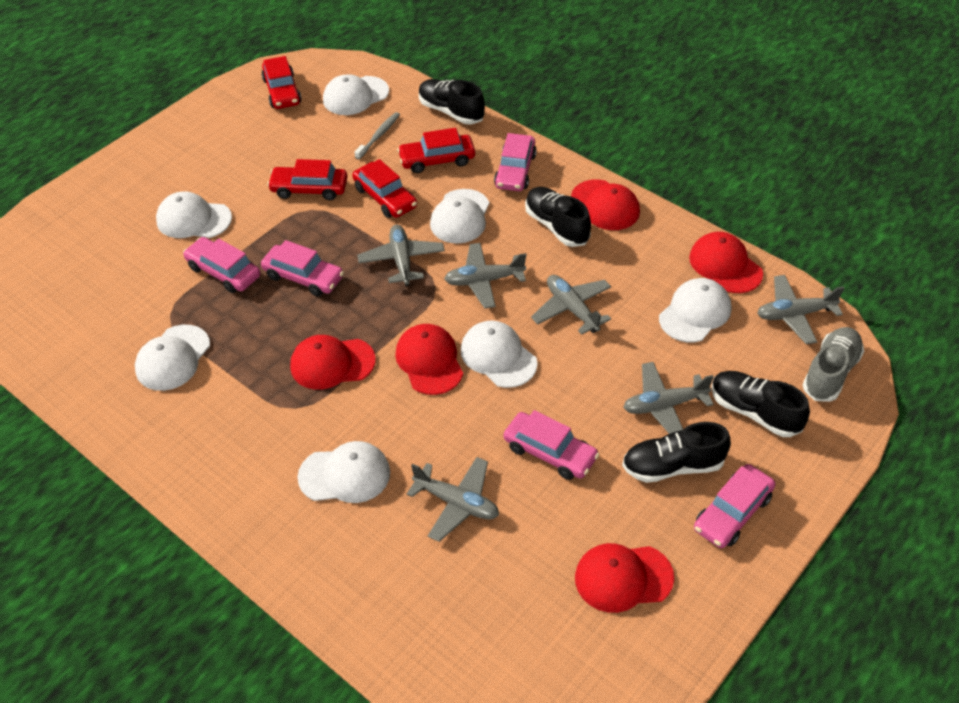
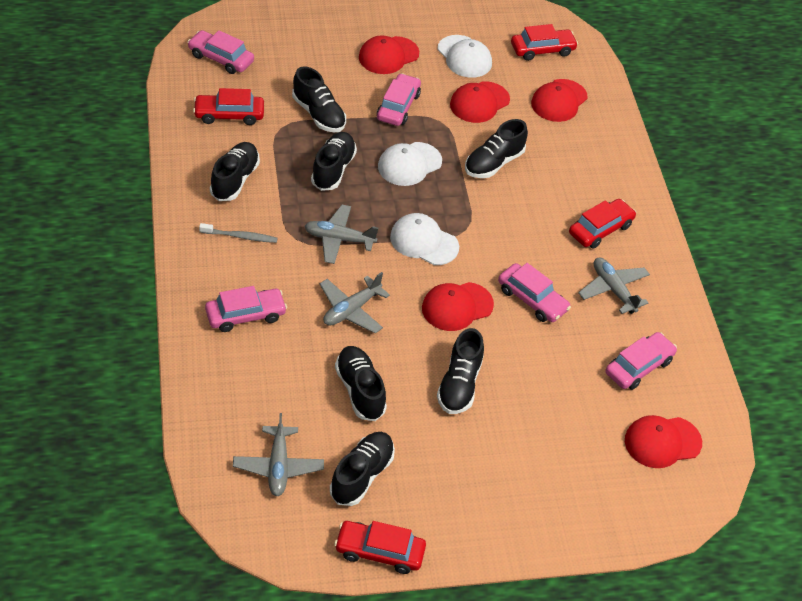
black shoe: [419,79,485,124] [525,187,591,247] [622,422,731,483] [711,371,810,437] = 4 -> [210,142,260,201] [292,66,346,132] [311,132,357,191] [330,432,395,506] [335,346,387,421] [437,328,484,414] [465,119,528,178] = 7
grey plane: [357,225,445,286] [407,457,499,542] [444,243,526,309] [531,275,611,335] [623,362,714,434] [757,275,844,344] = 6 -> [233,413,324,496] [305,205,378,264] [320,272,390,333] [578,257,650,314] = 4
grey shoe: [803,327,864,402] = 1 -> none = 0
white cap: [135,325,210,391] [156,191,232,238] [297,441,390,503] [323,74,389,115] [430,189,489,244] [461,321,537,388] [659,278,732,342] = 7 -> [378,142,442,186] [390,213,459,265] [438,35,492,78] = 3

